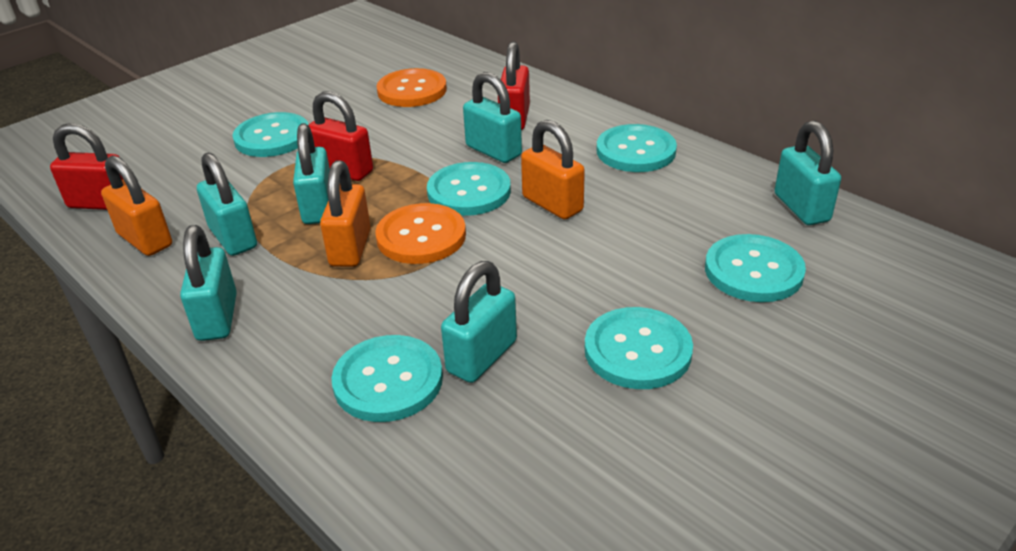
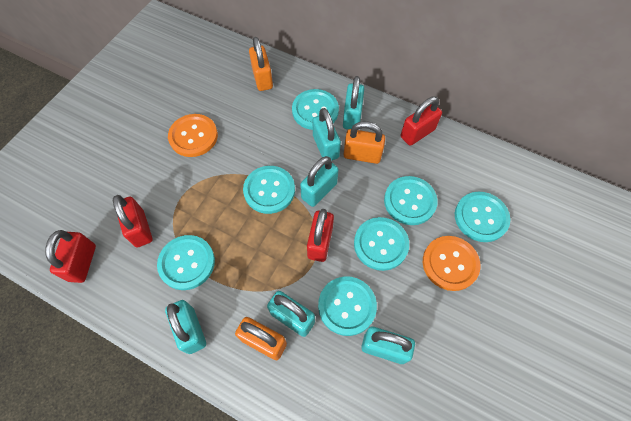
red padlock: [50,123,123,210] [308,91,373,181] [498,41,530,130] = 3 -> [45,230,96,283] [113,195,153,247] [307,209,334,262] [401,96,442,146] = 4
turquoise button: [232,112,309,157] [331,335,443,422] [427,162,511,216] [585,307,693,389] [596,124,677,172] [705,234,806,302] = 6 -> [157,235,215,290] [243,166,295,214] [292,89,339,130] [318,276,377,336] [354,217,409,271] [384,176,438,225] [455,192,510,242] = 7

